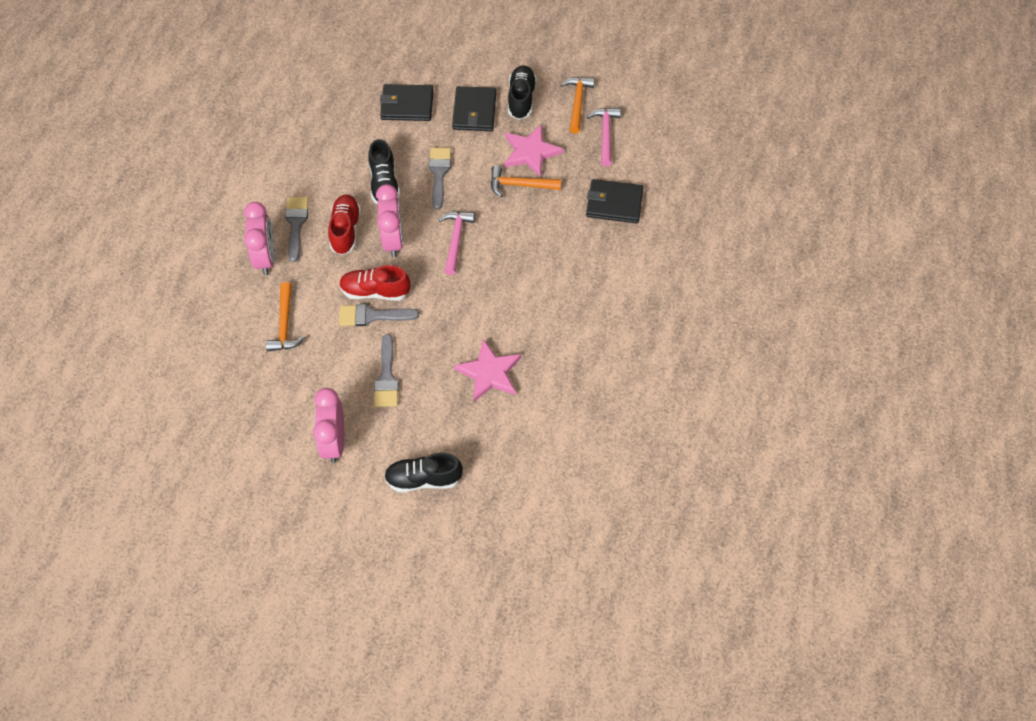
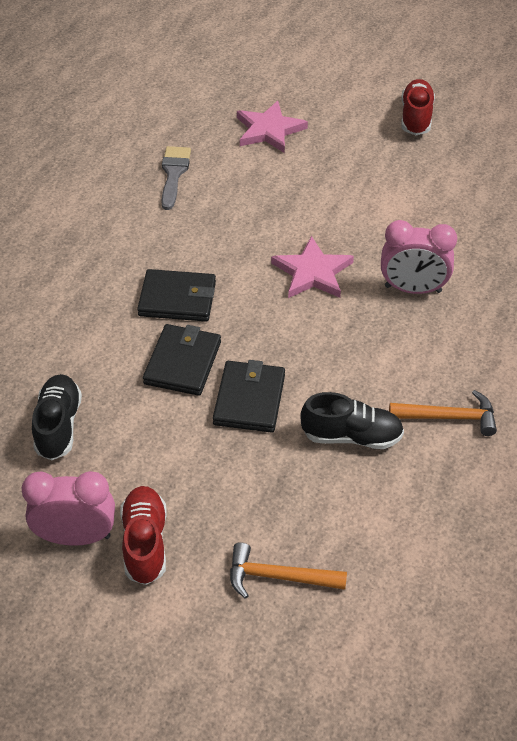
black shoe: [368,139,400,205] [384,453,463,492] [508,65,537,120] = 3 -> [32,374,82,460] [300,392,404,449] = 2
grey brush: [285,197,309,262] [339,304,419,326] [374,334,399,407] [429,148,451,210] = 4 -> [161,146,191,210] = 1
orange hammer: [266,282,305,351] [491,165,561,197] [561,77,595,134] = 3 -> [230,542,347,599] [389,390,497,436] = 2
pink clock: [244,202,275,275] [313,388,345,463] [376,184,403,258] = 3 -> [22,471,115,546] [381,220,457,294] = 2
pink hammer: [439,212,475,275] [587,108,621,166] = 2 -> none = 0

